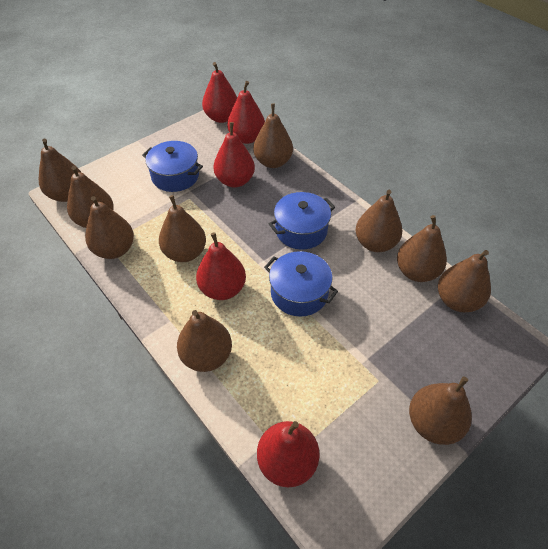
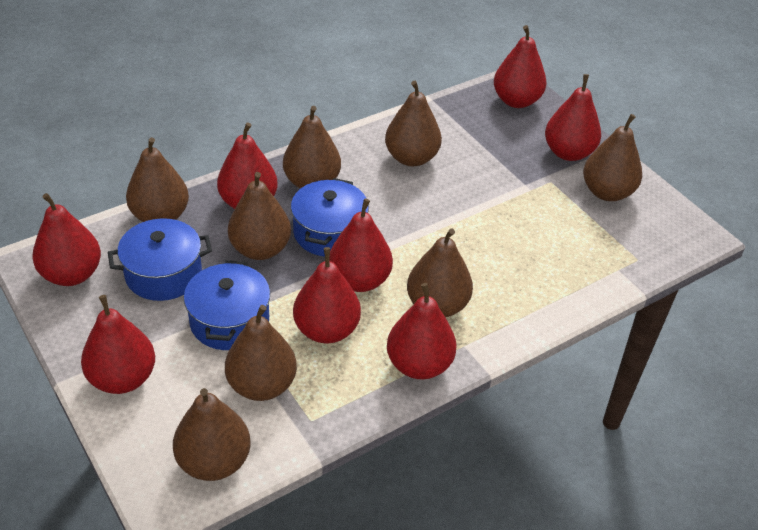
brown pear: [39,139,81,202] [67,166,114,228] [85,196,134,259] [159,195,206,262] [177,310,232,372] [253,104,293,168] [355,190,402,252] [397,215,447,282] [409,376,472,445] [438,250,491,312] = 10 -> [126,137,189,222] [173,388,251,481] [225,305,297,401] [228,172,291,260] [283,106,341,189] [385,81,442,166] [407,228,473,317] [583,114,642,201] = 8
red pear: [196,232,246,300] [202,62,237,123] [213,122,255,188] [227,81,265,144] [257,421,320,487] = 5 -> [32,193,101,286] [81,295,155,394] [217,122,278,209] [293,247,361,343] [329,198,393,292] [387,283,457,379] [494,25,546,108] [545,74,601,161] = 8

